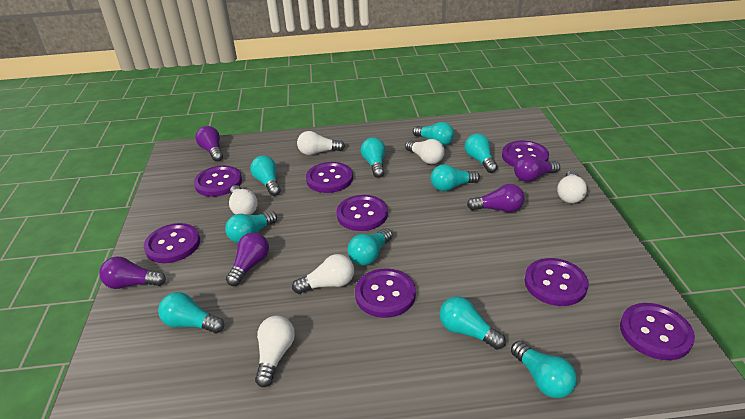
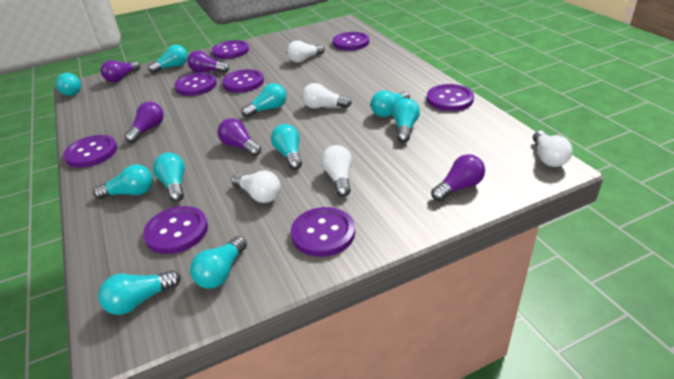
white light bulb: [229,185,258,215] [255,316,295,387] [292,254,354,294] [297,131,345,155] [405,139,445,164] [557,170,587,203] = 6 -> [231,170,281,203] [287,40,325,63] [302,83,352,109] [321,145,352,197] [533,131,573,167] = 5

